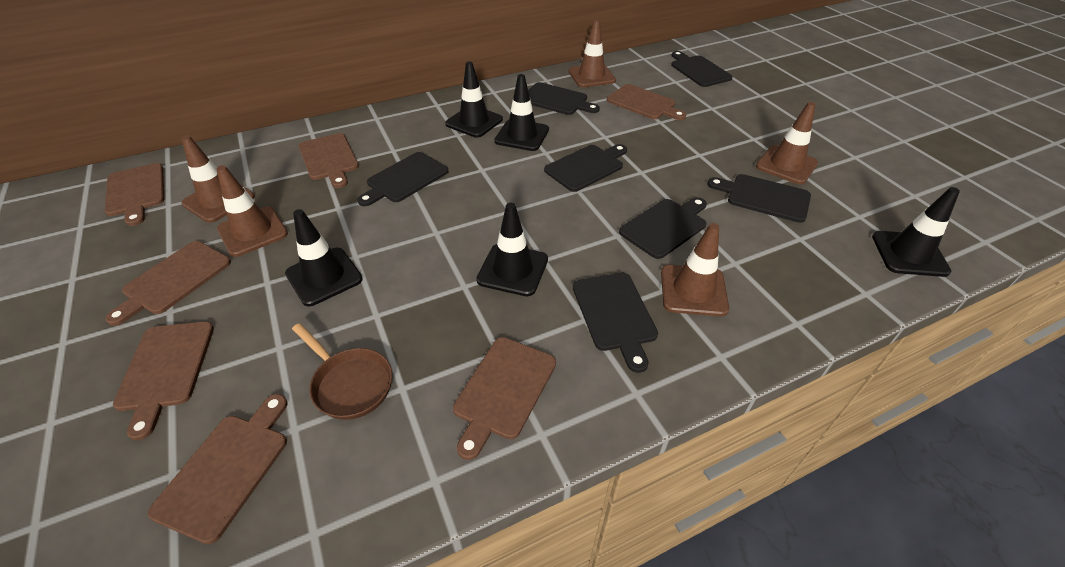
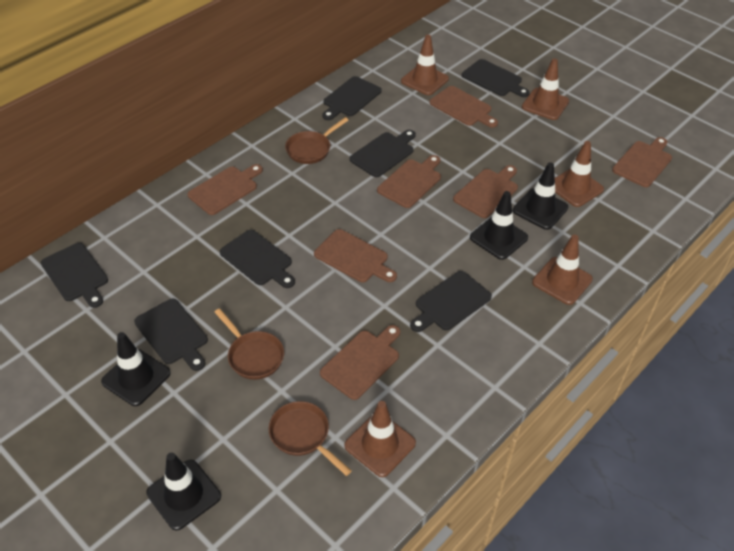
black traffic cone: [285,209,363,306] [445,61,503,138] [476,203,548,296] [494,74,549,151] [872,187,960,277] = 5 -> [101,332,171,406] [146,453,221,530] [470,191,528,260] [513,162,568,230] = 4
brown pan: [292,323,392,420] = 1 -> [214,308,284,380] [269,401,352,476] [285,117,348,164] = 3

